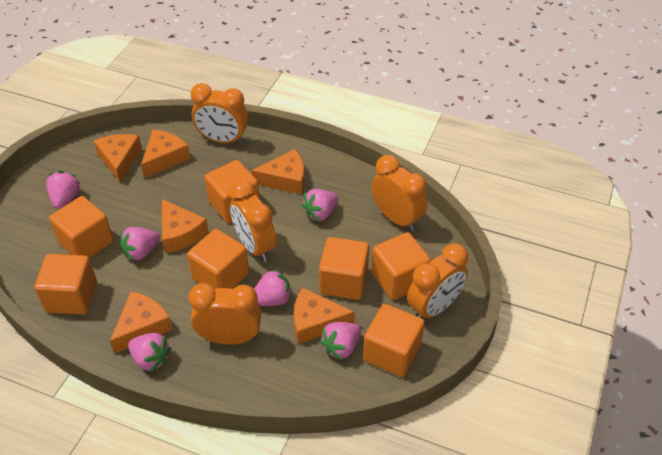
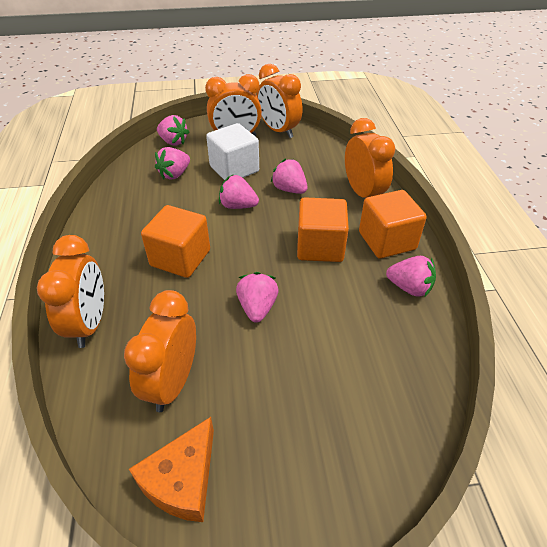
orange cheese: [94,134,142,183] [110,291,173,354] [141,130,191,178] [162,199,209,253] [251,149,304,194] [294,288,355,344] = 6 -> [129,417,214,522] = 1
orange cube: [34,254,97,315] [49,196,113,258] [187,229,249,289] [204,160,260,223] [319,237,369,300] [363,304,425,377] [371,232,431,300] = 7 -> [141,205,210,278] [297,197,349,262] [359,190,427,259] = 3
white cube: none = 0 -> [206,123,259,180] = 1

